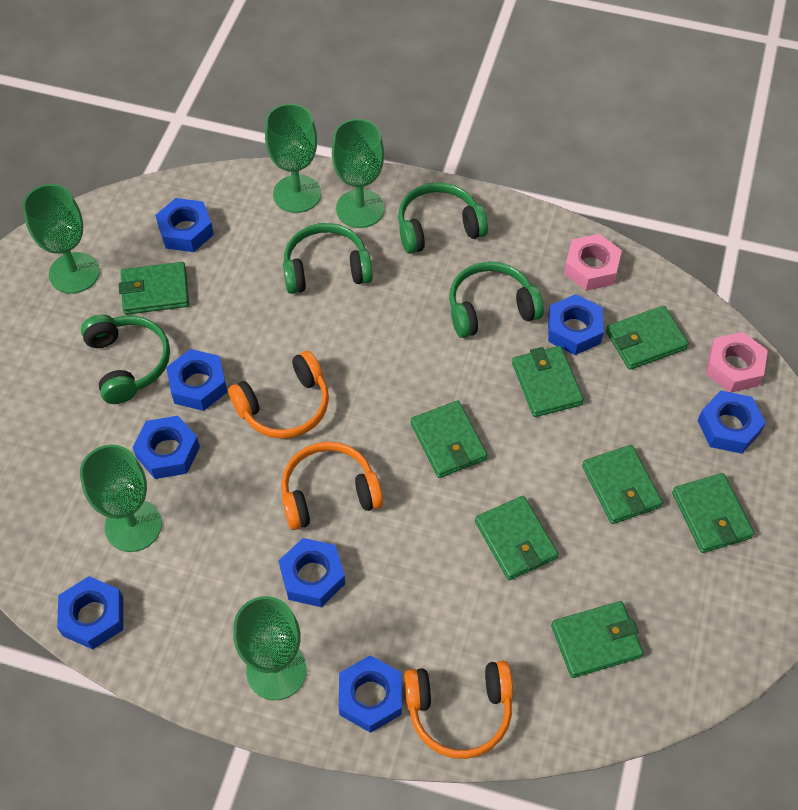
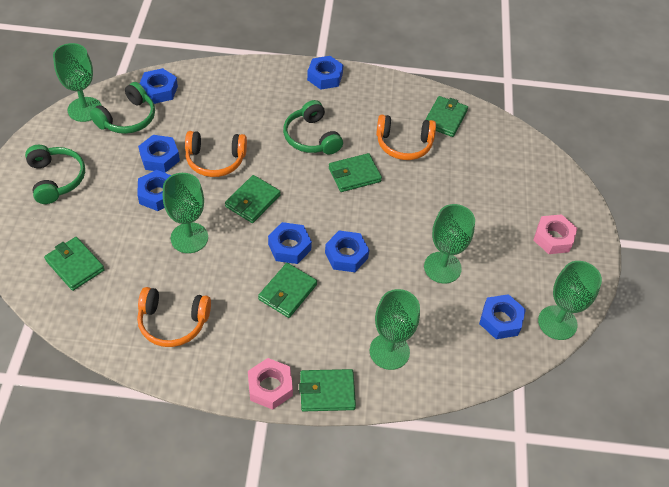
blue nut: [57,576,123,650] [132,416,200,479] [155,198,214,252] [166,349,227,411] [279,538,345,607] [339,655,402,733] [548,294,604,355] [697,391,766,454] = 8 -> [137,170,171,211] [138,135,180,173] [139,68,178,104] [268,222,312,264] [307,56,344,90] [325,230,369,272] [479,294,526,339] = 7
green headphones: [81,314,170,404] [283,223,373,294] [398,182,488,254] [449,261,544,338] = 4 -> [25,145,85,204] [90,82,155,134] [283,100,343,154] = 3
green wallet: [119,262,189,315] [411,401,487,478] [475,496,558,580] [512,346,584,417] [551,601,644,678] [582,445,663,524] [606,306,689,370] [672,473,754,553] = 8 -> [44,237,105,291] [225,175,281,223] [258,263,317,318] [299,369,356,412] [329,153,382,192] [425,96,468,137] = 6

